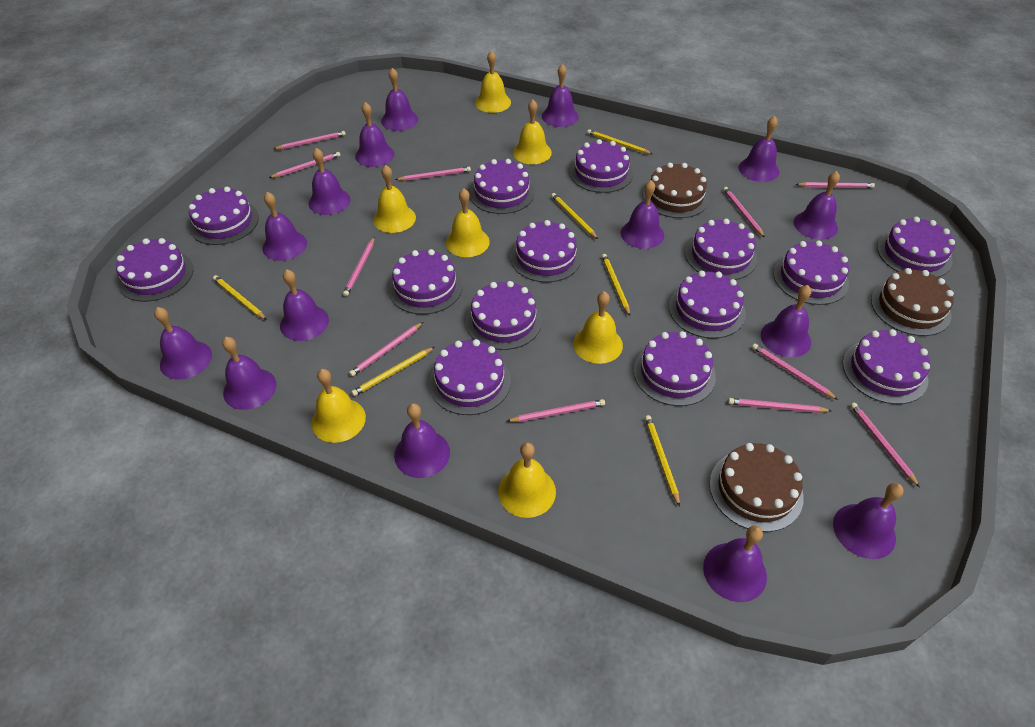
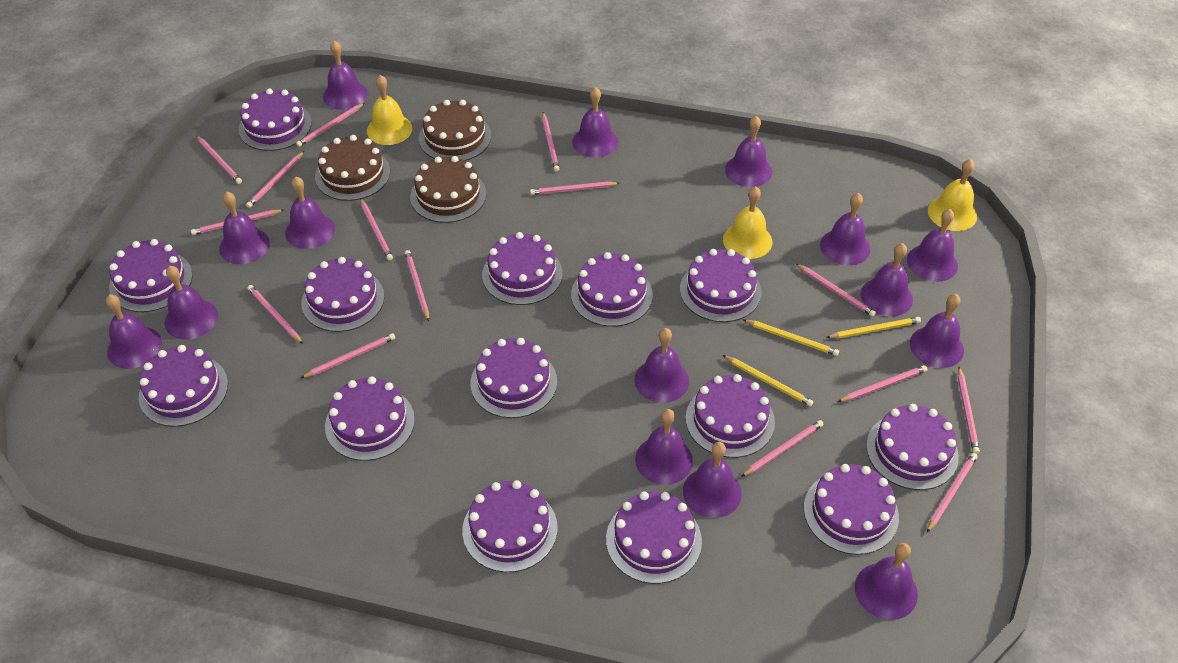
pink pencil: [269,152,340,178] [274,131,346,149] [343,237,375,296] [349,322,423,376] [395,167,471,181] [507,399,605,422] [723,187,765,237] [728,398,832,413] [752,344,838,400] [796,182,875,188] [850,403,920,487] = 11 -> [191,209,283,235] [196,135,242,184] [246,151,304,208] [247,285,303,344] [296,103,364,147] [301,333,395,378] [360,198,393,261] [405,250,429,321] [530,181,620,195] [542,113,559,172] [741,420,824,477] [796,263,876,317] [838,365,927,402] [927,453,978,532] [958,367,980,454] = 15
yellow bell: [311,369,366,443] [373,165,416,233] [446,188,490,257] [475,51,511,113] [498,442,556,518] [513,100,552,164] [573,291,623,364] = 7 -> [367,75,413,145] [723,186,772,259] [928,159,977,231] = 3
yellow pencil: [213,275,267,320] [351,347,434,396] [551,193,598,239] [587,129,652,154] [602,254,630,316] [645,415,680,507] = 6 -> [723,355,814,406] [743,319,839,356] [826,317,921,339] = 3

